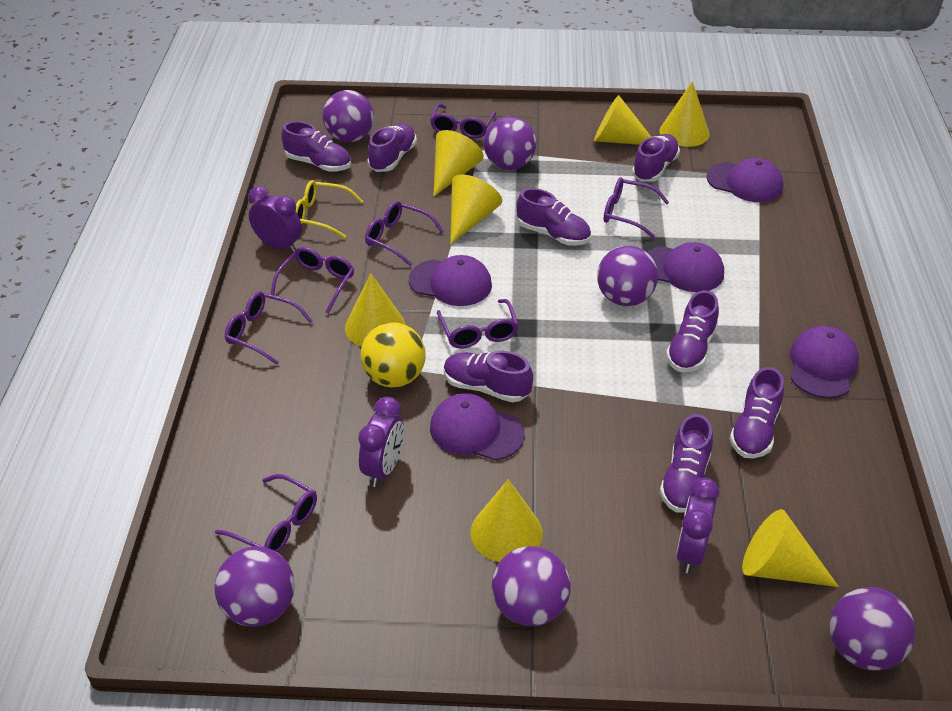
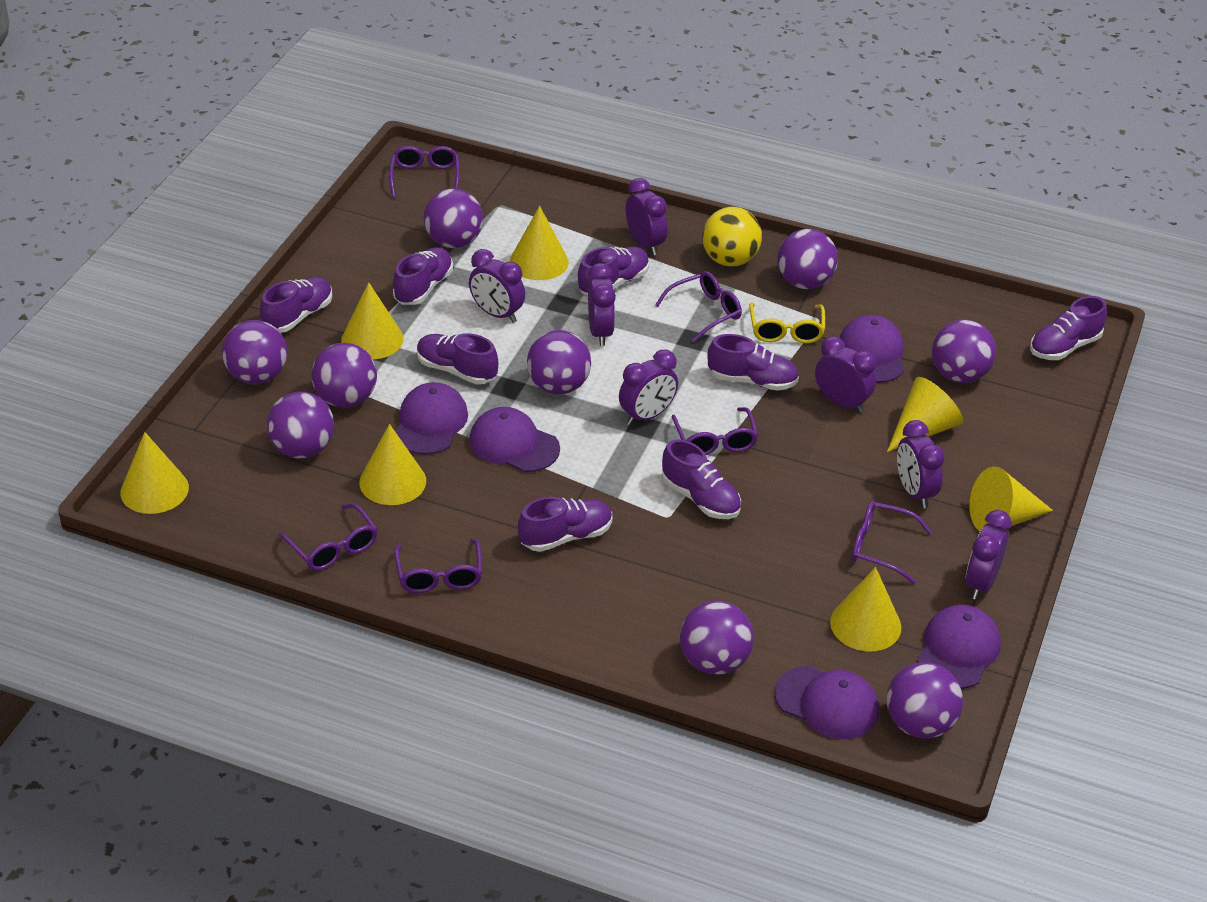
purple ball: [214,546,295,627] [323,90,374,142] [484,116,537,170] [492,546,571,626] [597,246,658,306] [829,587,916,671] = 6 -> [222,320,287,384] [267,392,334,458] [311,343,377,408] [424,188,483,248] [527,330,591,394] [680,601,754,675] [777,229,838,289] [887,662,963,739] [932,320,996,383] = 9
purple clock: [248,186,302,252] [358,397,404,487] [676,478,719,573] = 3 -> [469,249,525,323] [588,263,616,346] [619,350,678,425] [625,178,668,255] [815,336,876,413] [897,420,945,508] [966,510,1012,600] = 7
purple glasses: [215,474,317,553] [225,291,313,365] [271,247,354,314] [365,201,444,266] [430,103,496,138] [437,299,518,349] [604,177,669,238] = 7 -> [278,503,378,571] [389,146,460,198] [394,539,482,593] [655,271,742,342] [671,407,758,455] [851,501,932,584] = 6

